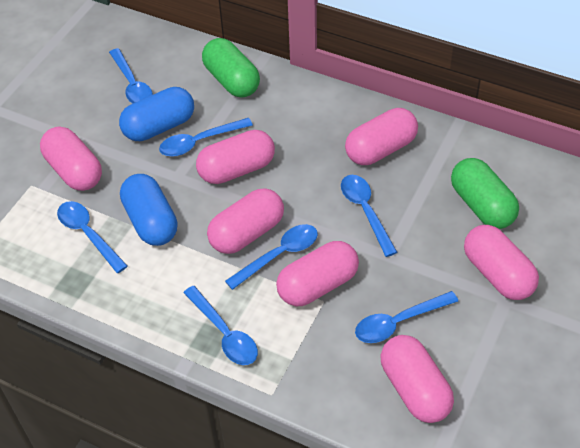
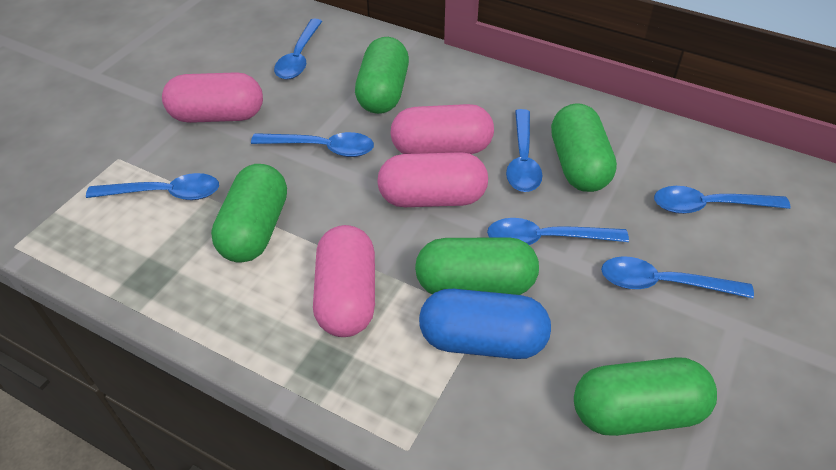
blue capsule: [119,87,194,141] [120,174,178,246] = 2 -> [419,289,551,359] = 1
green capsule: [202,38,260,97] [451,158,519,229] = 2 -> [211,164,287,263] [355,37,409,114] [415,237,539,295] [551,103,617,192] [574,357,717,436] = 5
pink capsule: [40,126,102,191] [196,130,275,184] [207,188,284,254] [276,241,359,306] [345,108,418,165] [380,335,454,423] [464,225,539,300] = 7 -> [162,72,263,123] [313,225,375,337] [377,152,488,207] [390,104,494,154] = 4

